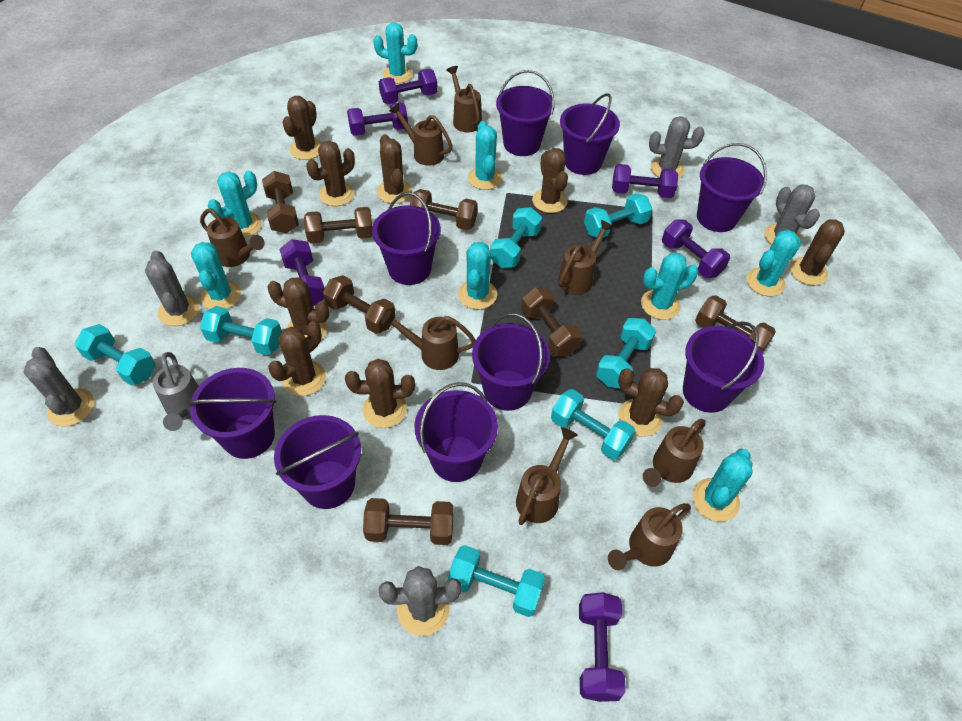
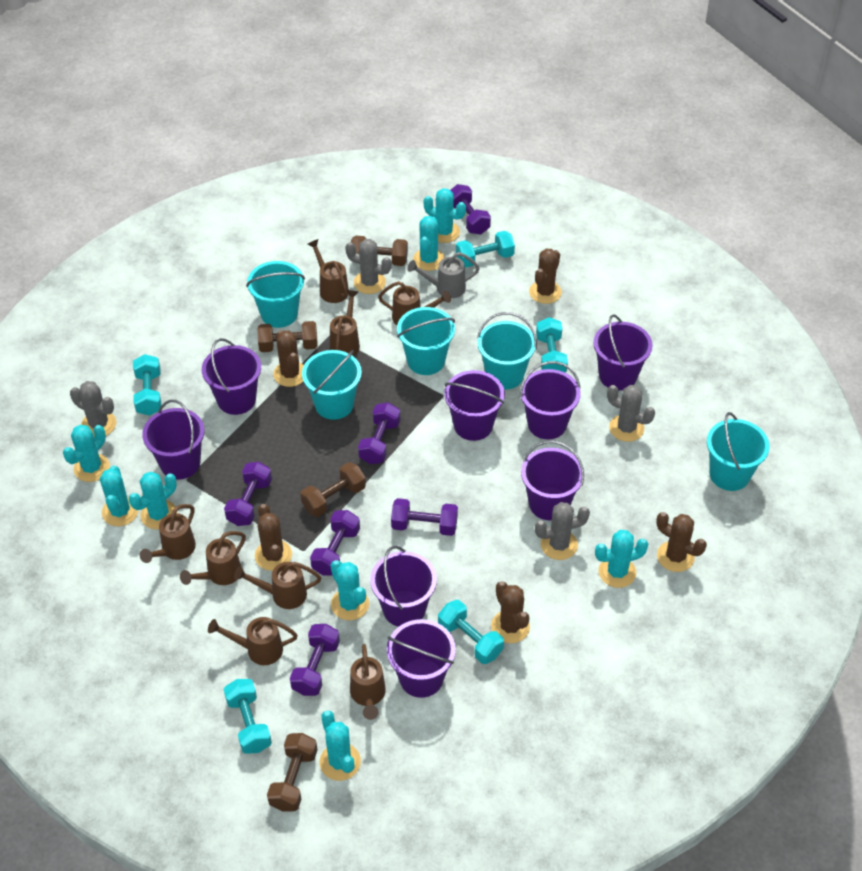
brown cactus: [267,277,329,340] [268,321,326,396] [282,96,322,160] [306,141,355,206] [345,359,415,428] [377,134,412,204] [532,148,568,213] [618,368,684,437] [790,219,845,285] = 9 -> [255,504,292,571] [273,330,304,387] [491,581,530,643] [529,248,562,304] [656,512,707,572] = 5
brown dumbbell: [262,171,299,233] [304,207,373,243] [323,275,396,334] [363,498,454,545] [409,189,478,230] [521,287,582,356] [695,295,776,353] = 7 -> [257,321,318,352] [267,733,317,811] [300,462,366,517] [351,236,408,266] = 4
grey cactus: [24,347,94,426] [145,250,200,326] [379,566,462,636] [649,116,705,178] [764,184,820,245] = 5 -> [70,381,116,437] [345,239,392,294] [535,502,590,560] [607,385,655,442] = 4
purple bucket: [187,368,276,459] [274,415,361,509] [372,192,441,285] [414,382,498,482] [472,313,550,411] [496,70,555,156] [560,93,620,175] [683,321,764,413] [697,143,767,232] = 9 -> [142,400,205,480] [202,338,261,415] [370,546,437,627] [387,619,456,698] [444,370,505,441] [520,361,581,440] [521,440,584,520] [593,314,653,390] = 8
turquoise bucket: none = 0 -> [246,261,305,328] [302,350,362,420] [397,307,455,375] [477,312,537,390] [707,412,770,491] = 5
turquoise dumbbell: [75,324,156,386] [200,306,282,355] [448,545,545,617] [490,207,542,268] [551,389,635,460] [584,193,652,238] [596,318,656,389] = 7 -> [133,354,162,416] [224,679,272,754] [438,600,504,664] [456,231,515,268] [536,317,568,373] = 5

